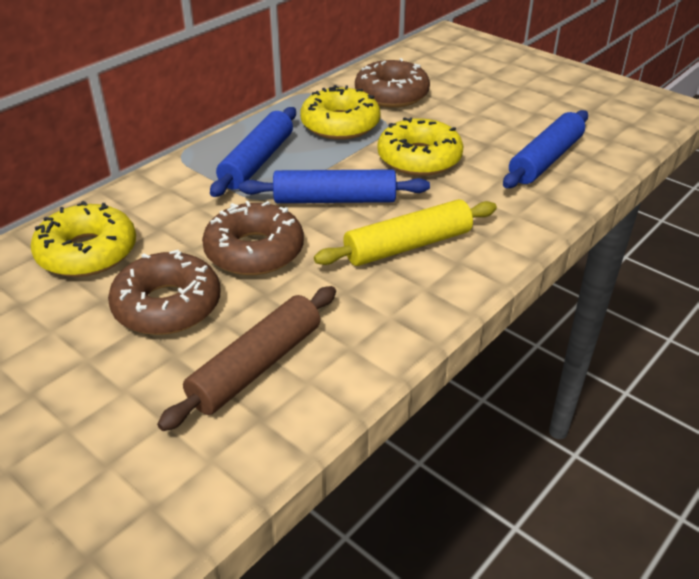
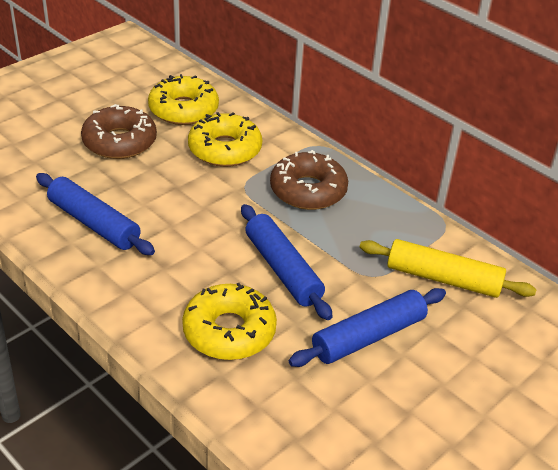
brown donut: [108,250,221,335] [202,201,304,275] [355,58,430,108] = 3 -> [81,104,157,159] [270,150,348,210] = 2
brown rolling pin: [157,286,336,431] = 1 -> none = 0

